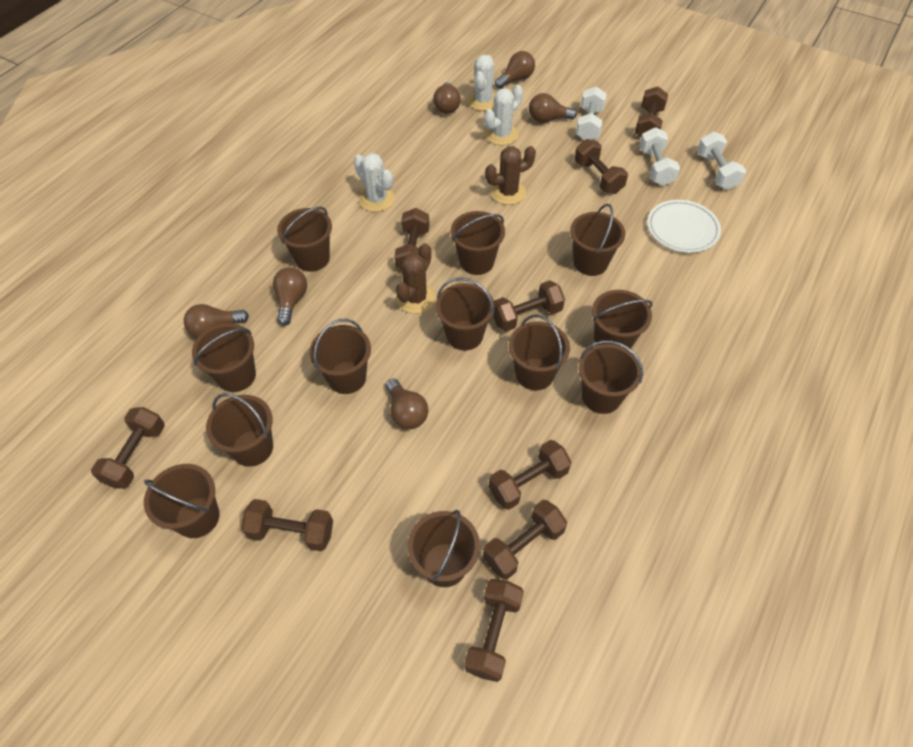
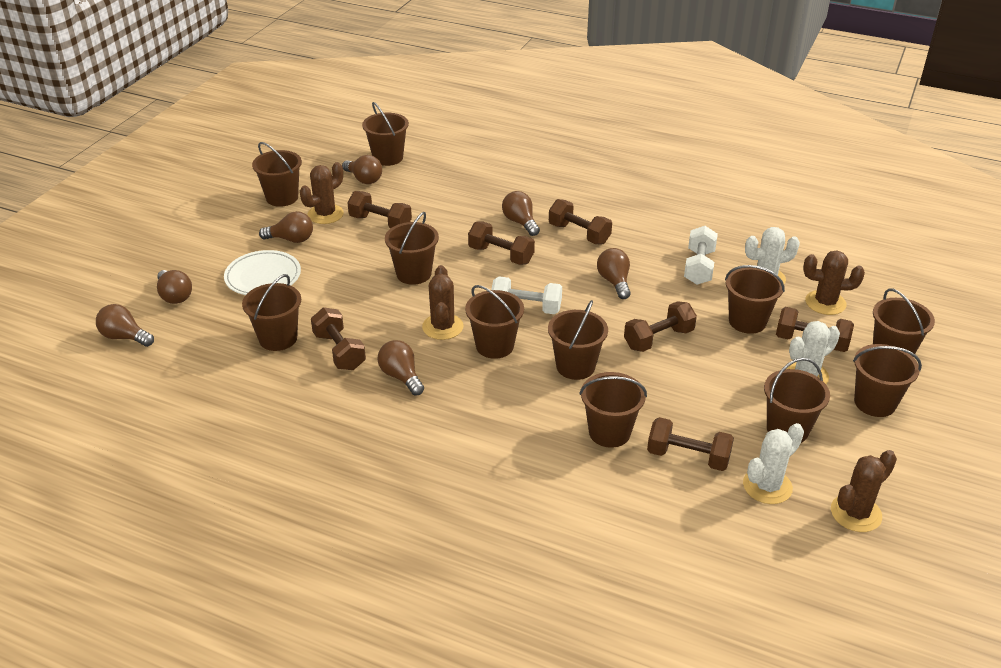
brown bucket: [144,464,220,538] [192,323,256,392] [206,393,273,467] [277,207,332,272] [309,319,371,394] [408,510,480,587] [436,277,494,351] [451,211,505,275] [509,314,570,390] [570,204,625,276] [579,340,643,414] [592,290,652,349] = 12 -> [242,274,301,351] [252,142,302,207] [362,102,409,166] [385,212,439,285] [465,285,524,359] [548,300,608,380] [579,372,647,448] [725,265,785,334] [764,358,830,443] [853,344,922,417] [873,288,935,356] = 11
brown cactus: [396,243,436,314] [485,146,536,205] = 2 -> [300,162,344,224] [422,265,464,340] [803,250,865,315] [831,450,897,532] = 4
brown dumbbell: [91,407,165,489] [241,499,333,551] [395,208,430,270] [464,579,524,682] [483,500,567,580] [489,440,571,510] [493,280,565,332] [574,139,628,194] [635,86,668,137] = 9 -> [311,307,366,370] [347,191,412,229] [468,222,535,265] [549,199,612,245] [624,301,697,352] [647,417,734,471] [776,307,854,352] = 7
brown light bulb: [184,304,249,338] [273,268,307,326] [386,378,428,429] [433,82,461,114] [495,51,535,89] [529,93,577,123] = 6 -> [96,304,154,347] [157,270,192,304] [259,211,313,243] [342,155,382,184] [377,340,424,395] [502,191,540,236] [597,248,631,299] = 7
white dumbbell: [576,87,607,140] [639,127,680,186] [697,132,746,190] = 3 -> [491,276,562,314] [684,226,718,285] = 2

